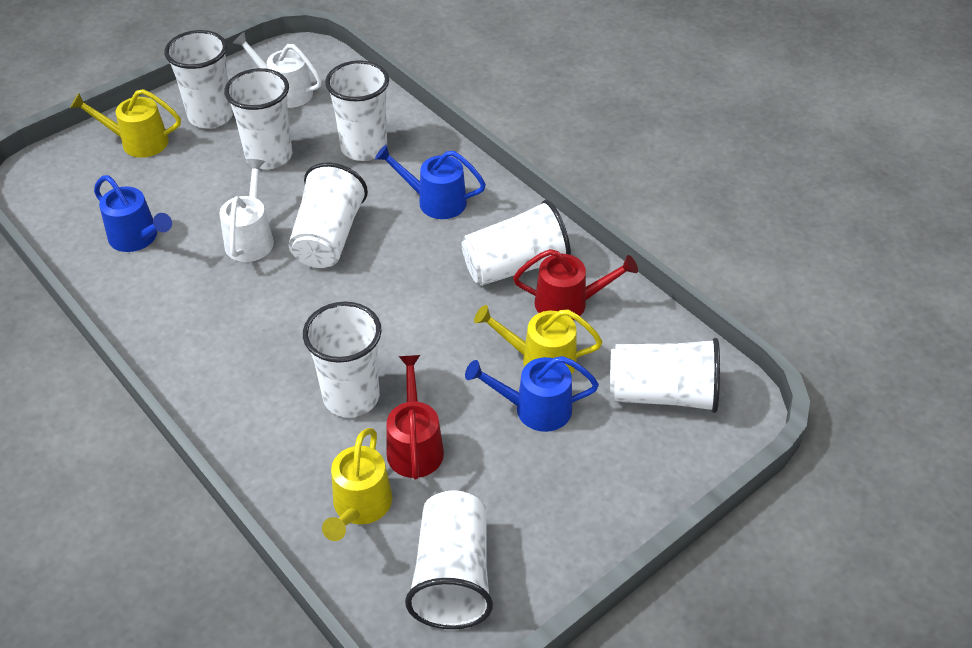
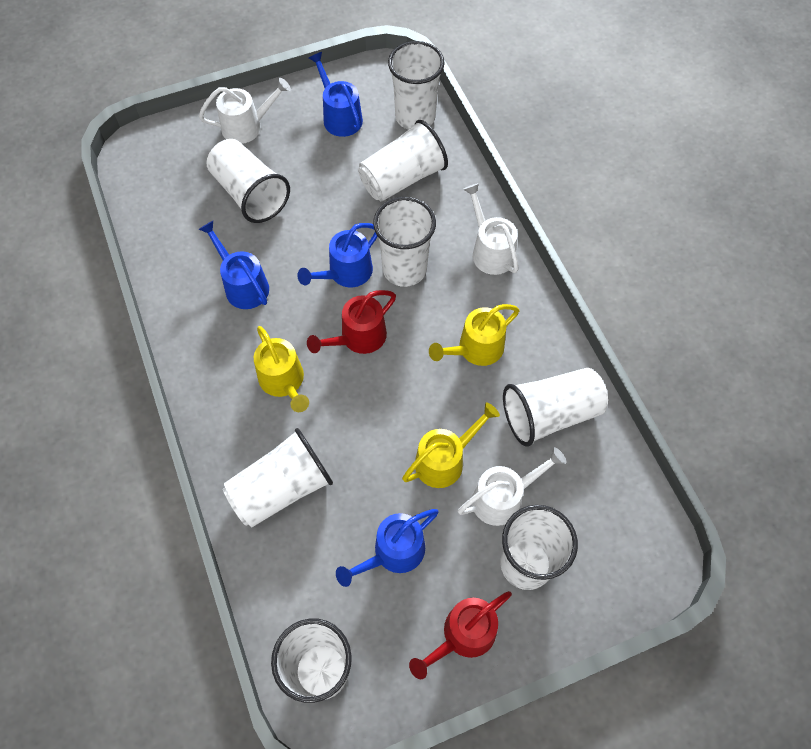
blue watering can: [94,175,172,252] [375,145,486,219] [465,356,599,432] = 3 -> [199,221,269,309] [297,223,378,287] [309,52,363,137] [336,509,438,587] = 4
white watering can: [220,159,274,262] [233,32,322,108] = 2 -> [199,78,291,144] [458,447,566,526] [463,183,519,275] = 3

